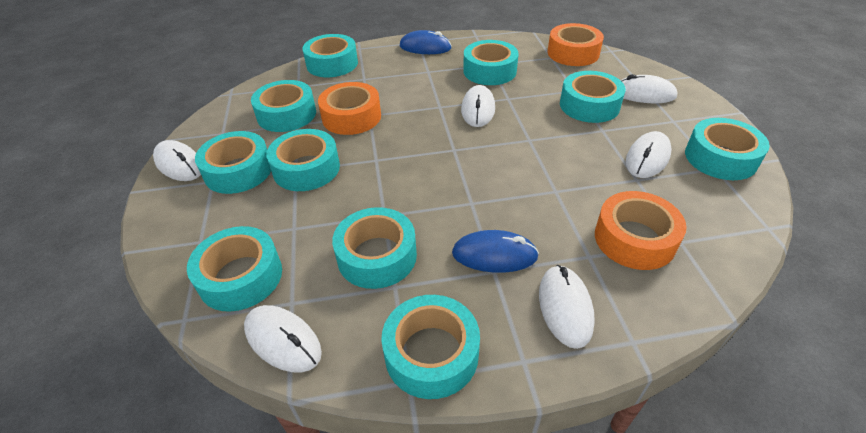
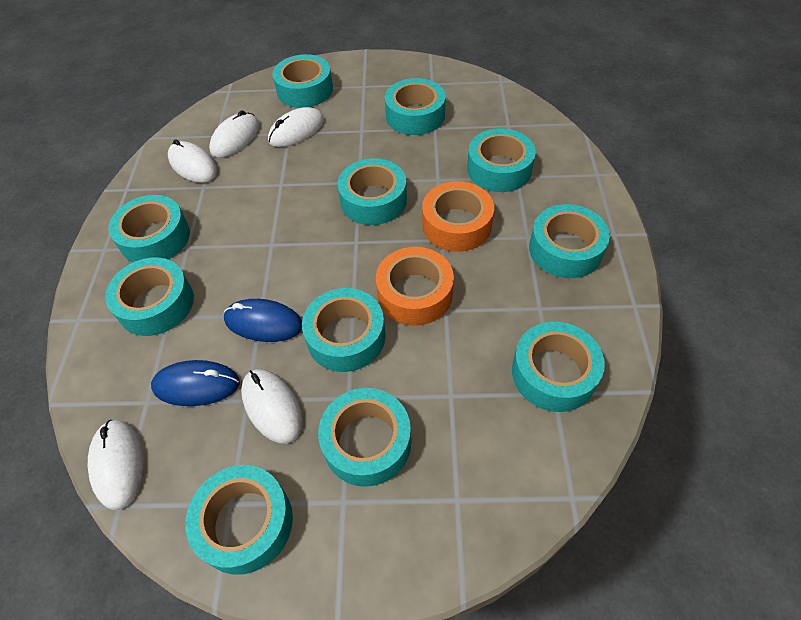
orange tape: [318,82,381,135] [547,23,604,66] [595,191,687,270] = 3 -> [376,247,454,326] [422,181,494,252] = 2
turquoise tape: [187,226,282,312] [195,131,271,194] [251,80,316,132] [266,129,340,191] [302,34,358,77] [332,207,417,289] [381,295,480,399] [463,40,519,85] [560,71,626,123] [685,118,770,180] = 10 -> [105,258,194,336] [108,195,190,262] [185,465,293,575] [272,54,333,108] [302,288,386,372] [318,388,411,487] [338,158,407,225] [385,78,446,135] [467,128,536,192] [512,322,605,412] [529,204,610,278] = 11
white mouse: [153,140,201,181] [244,305,322,373] [461,85,495,127] [539,265,595,349] [621,74,678,103] [626,131,672,178] = 6 -> [88,420,144,510] [168,139,217,183] [209,110,260,158] [241,369,303,444] [268,107,324,147] = 5

